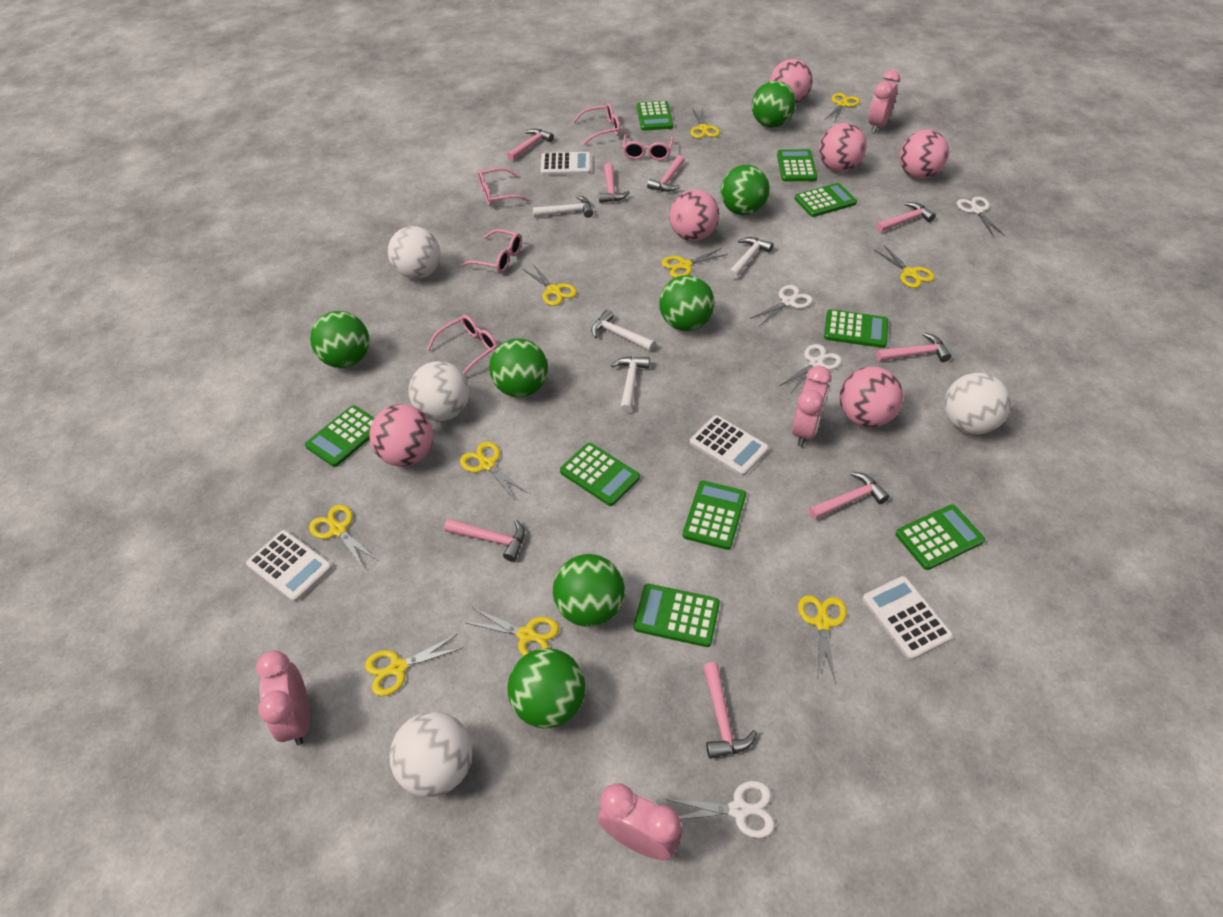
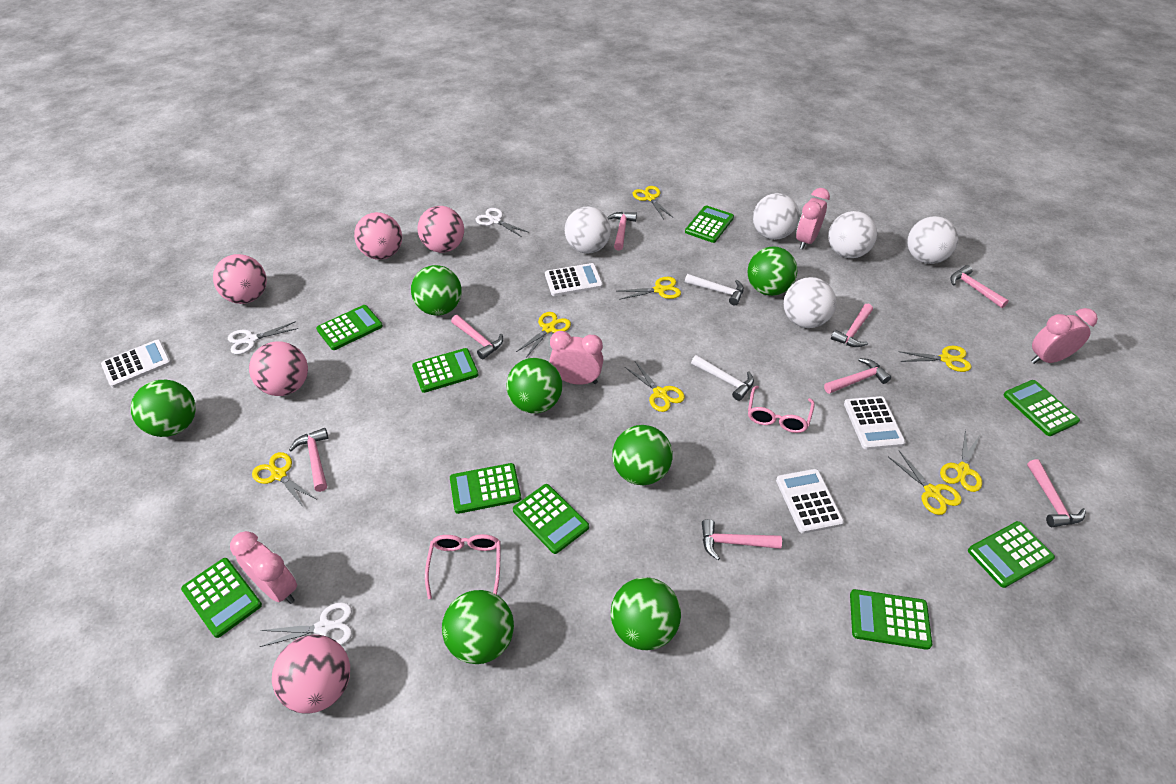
pink ball: [369,404,433,467] [669,189,719,241] [770,59,813,104] [819,123,867,172] [839,367,903,428] [899,130,949,179] = 6 -> [213,254,267,304] [249,341,308,396] [272,635,350,713] [354,212,402,260] [417,206,464,253] = 5
pink glasses: [427,315,498,375] [461,229,522,273] [478,167,530,206] [573,103,620,145] [623,134,674,160] = 5 -> [425,534,500,599] [748,386,815,433] = 2
white ball: [388,226,441,279] [390,711,472,797] [409,361,470,421] [944,373,1011,435] = 4 -> [565,207,611,254] [753,193,799,240] [784,277,836,328] [828,211,877,258] [907,216,958,264] = 5
white hammer: [533,195,593,218] [591,310,655,351] [611,356,650,413] [728,237,773,279] = 4 -> [685,274,744,305] [691,355,754,401] = 2
white scissors: [665,781,775,838] [750,285,813,326] [780,344,842,393] [957,197,1004,236] = 4 -> [228,321,298,355] [260,602,352,647] [475,208,528,237] = 3
yellow scissors: [309,505,377,568] [365,634,462,696] [460,442,527,500] [465,608,559,656] [523,264,577,306] [662,248,728,278] [690,108,720,138] [798,595,847,683] [825,93,860,121] [874,245,934,288] = 10 -> [252,452,316,508] [516,312,571,358] [619,277,681,300] [625,361,685,412] [633,186,673,219] [888,451,962,515] [898,346,971,372] [940,430,982,492] = 8

